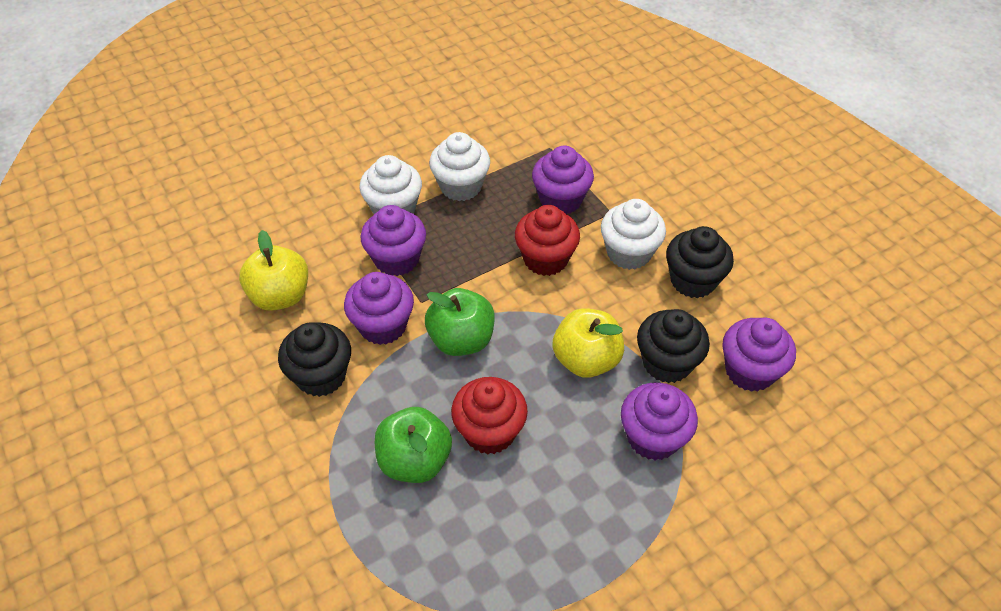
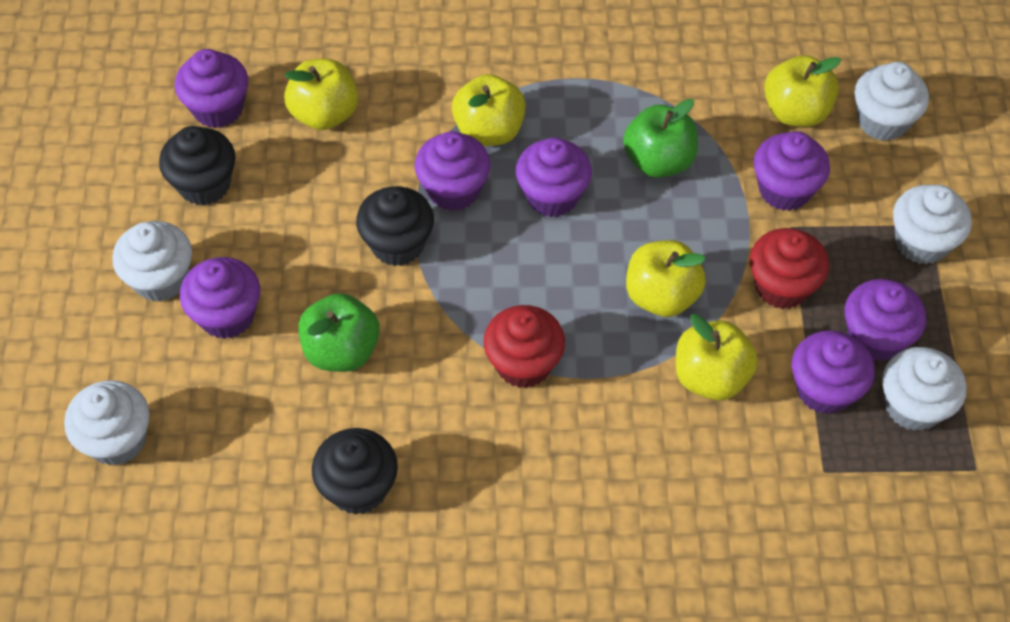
purple cupcake: [344,272,414,345] [360,205,426,276] [532,145,594,214] [621,382,698,460] [722,318,796,392] = 5 -> [175,49,248,128] [180,257,260,339] [415,131,491,211] [516,138,592,217] [754,131,830,211] [792,330,875,414] [845,279,926,361] = 7
white cupcake: [359,155,422,214] [429,132,490,201] [601,199,666,270] = 3 -> [64,380,150,466] [112,221,192,302] [854,62,929,141] [882,347,966,431] [893,185,972,265] = 5
yellow apple: [239,230,308,311] [553,308,624,378] = 2 -> [284,59,359,130] [452,74,526,146] [626,240,706,317] [676,314,758,400] [764,55,841,127] = 5

